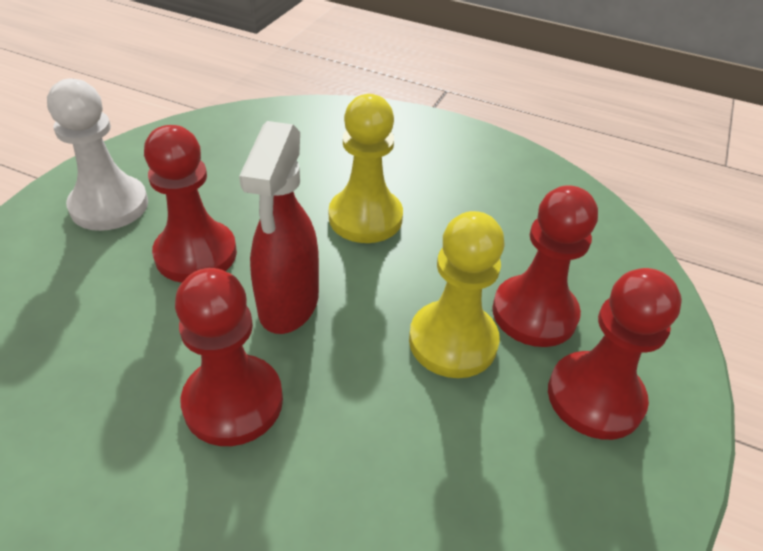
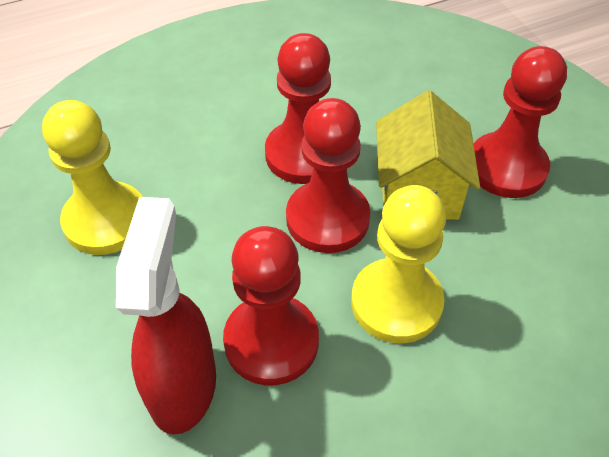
white pawn: [47,78,148,231] = 1 -> none = 0
yellow house: none = 0 -> [376,90,480,220] = 1

